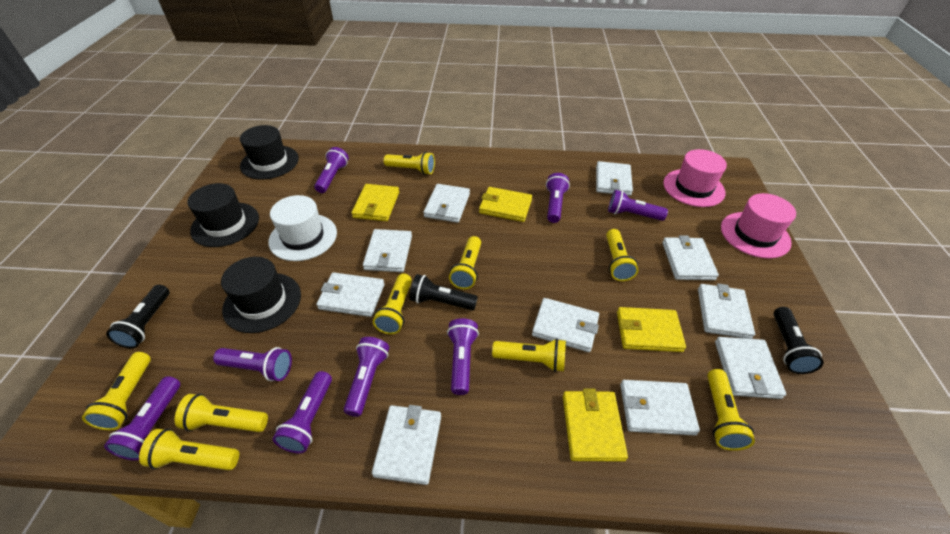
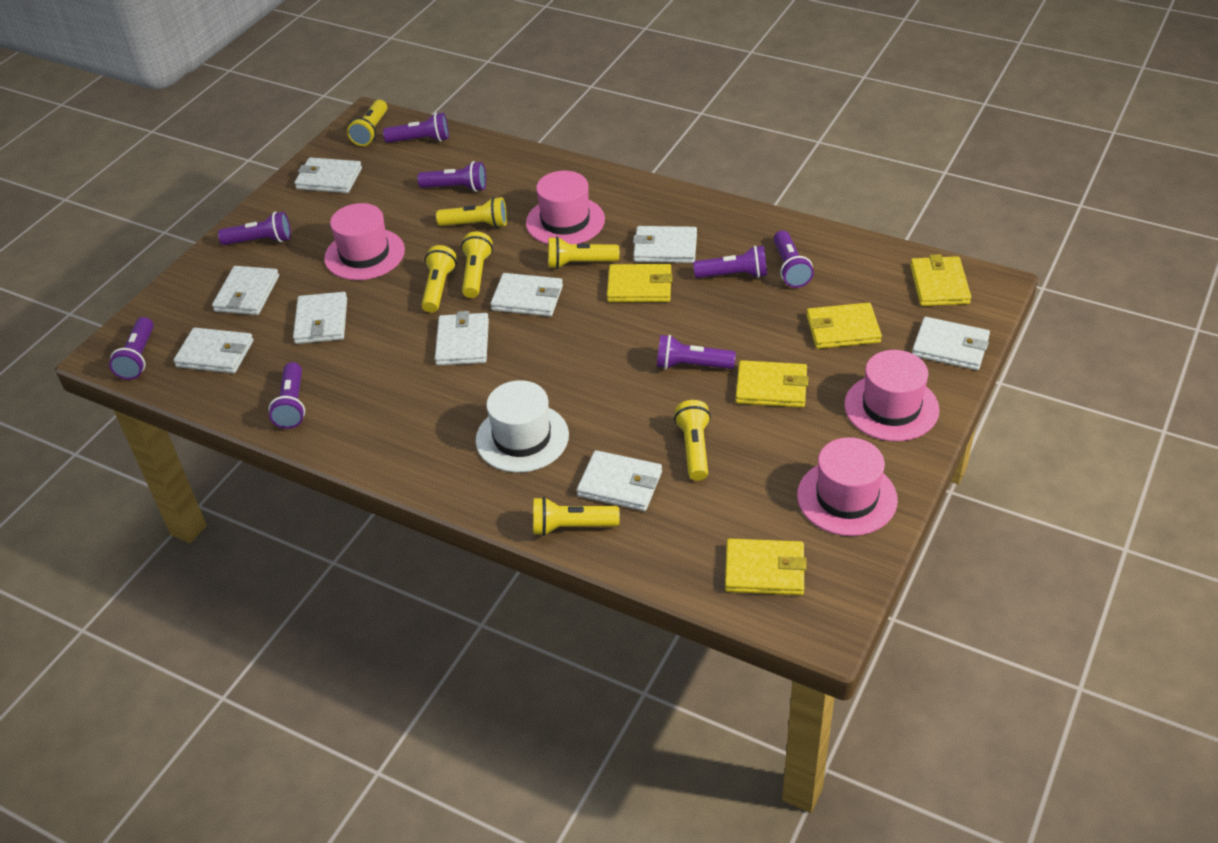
black flashlight: [106,285,169,348] [409,274,478,310] [773,307,824,374] = 3 -> none = 0
black hat: [187,183,259,247] [221,257,301,333] [240,125,299,179] = 3 -> none = 0
pink hat: [663,149,727,207] [721,193,796,259] = 2 -> [324,203,405,280] [526,171,605,244] [797,437,898,536] [844,350,940,441] = 4
white wallet: [317,272,385,317] [363,229,412,272] [372,405,441,485] [423,184,470,223] [532,298,599,352] [596,161,633,196] [620,380,700,436] [662,235,719,280] [698,284,755,339] [715,337,786,399] = 10 -> [173,328,254,374] [212,266,279,315] [293,292,347,344] [294,157,362,193] [435,311,489,365] [490,273,563,316] [577,450,662,511] [633,226,697,263] [912,317,990,370] = 9
yellow flashlight: [82,352,151,430] [139,429,239,470] [175,394,268,432] [373,273,412,334] [384,152,435,175] [449,236,481,289] [492,339,566,372] [606,229,638,281] [707,369,755,451] = 9 -> [347,100,387,146] [422,245,457,313] [436,197,507,228] [461,231,493,298] [533,497,620,536] [548,237,619,269] [674,400,711,481] = 7
yellow wallet: [352,184,399,221] [479,187,532,222] [563,388,628,462] [617,307,686,352] = 4 -> [607,264,673,302] [725,539,807,595] [736,360,809,408] [806,303,882,349] [910,254,971,306] = 5

